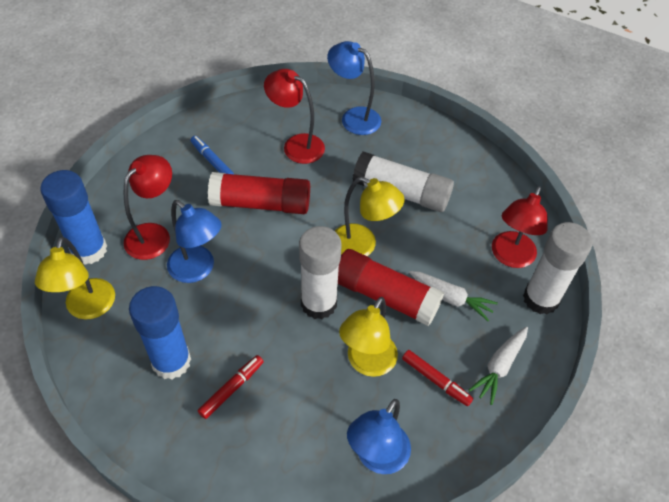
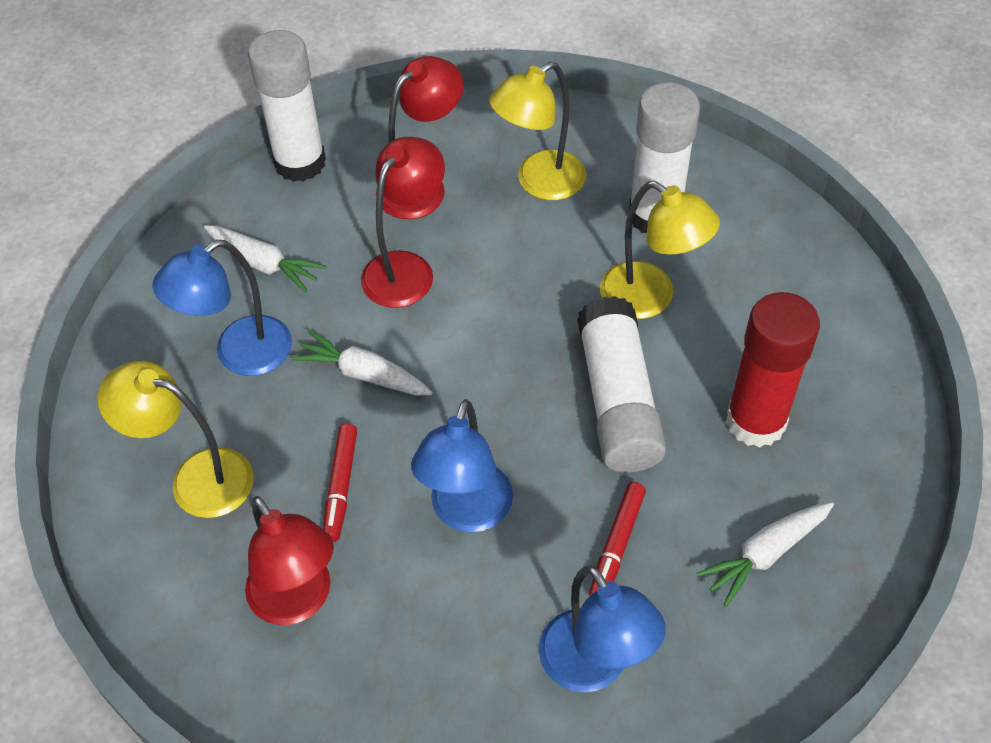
blue glue stick: [40,170,107,265] [129,286,191,379] = 2 -> none = 0
blue marker: [191,136,234,174] = 1 -> none = 0
red glue stick: [208,172,310,214] [338,249,444,326] = 2 -> [726,292,820,447] = 1
white carrot: [409,271,498,321] [469,326,528,405] = 2 -> [204,225,327,293] [292,330,433,395] [696,502,834,607] = 3

